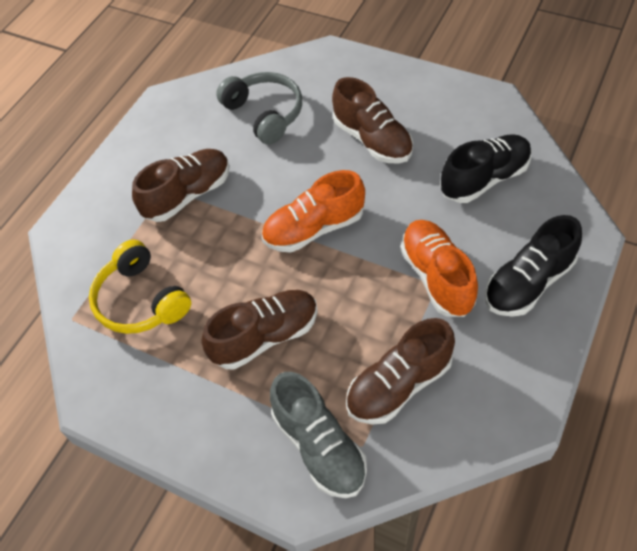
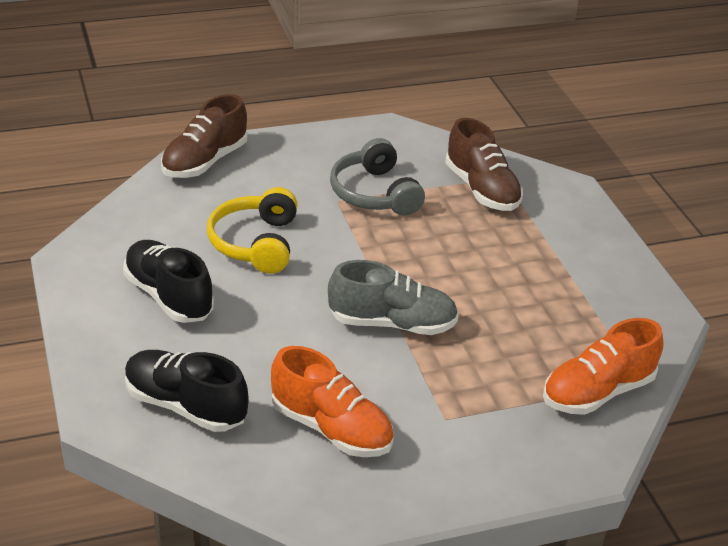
brown shoe: [132,149,230,222] [201,290,318,370] [332,77,413,164] [346,318,455,425] = 4 -> [161,94,247,178] [445,118,523,211] = 2

